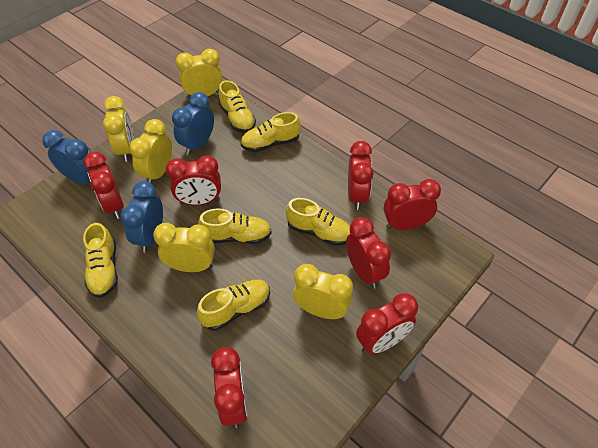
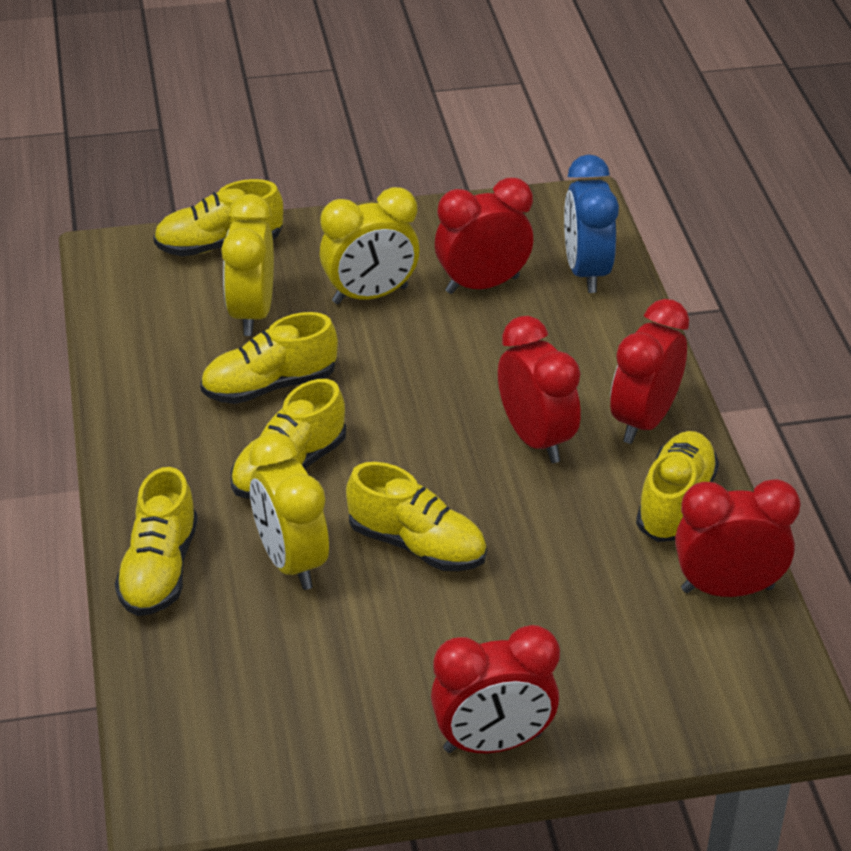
blue clock: [42,130,91,184] [121,181,163,253] [172,92,214,155] = 3 -> [564,154,619,293] = 1
red clock: [83,152,124,219] [166,155,221,205] [211,347,248,428] [346,217,391,289] [348,141,373,210] [356,293,418,354] [384,179,441,230] = 7 -> [431,625,560,753] [435,177,533,294] [498,316,581,463] [610,299,689,444] [675,479,800,597] = 5
yellow clock: [103,96,134,162] [129,119,172,184] [153,223,215,272] [176,49,222,99] [293,264,353,319] = 5 -> [221,194,274,336] [250,432,329,590] [320,187,419,304] = 3

